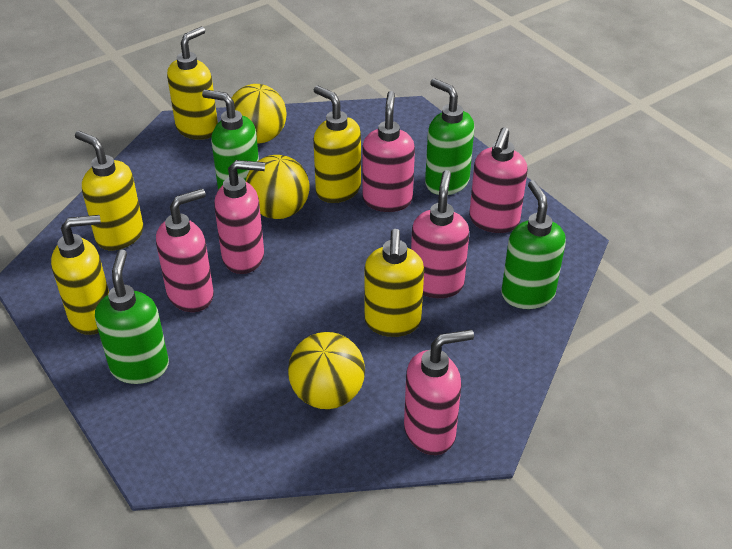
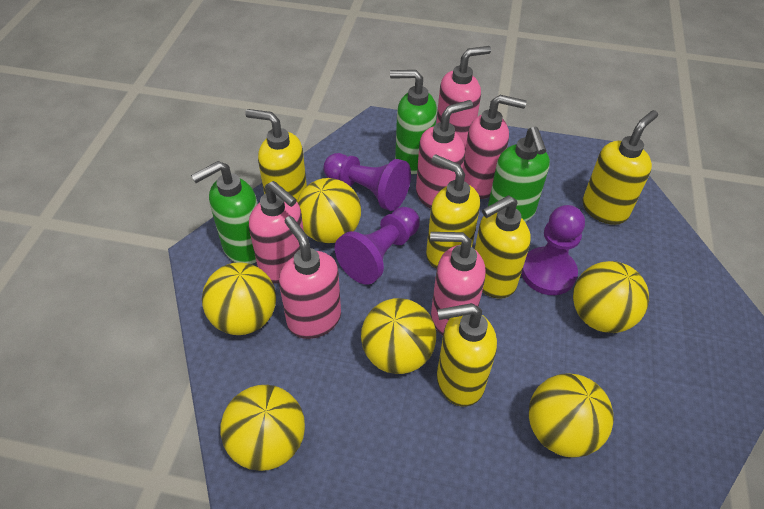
green soap dispenser: [95,249,169,384] [202,89,259,190] [425,78,475,195] [501,180,566,309] = 4 -> [191,161,257,264] [390,70,437,174] [488,127,550,222] = 3
purple pawn: none = 0 -> [323,153,411,211] [335,207,420,285] [522,205,585,295] = 3
yellow ball: [232,84,286,144] [246,155,309,219] [288,332,365,409] = 3 -> [202,262,276,335] [220,385,305,471] [297,178,361,243] [361,298,436,374] [529,373,614,458] [573,261,649,333] = 6

